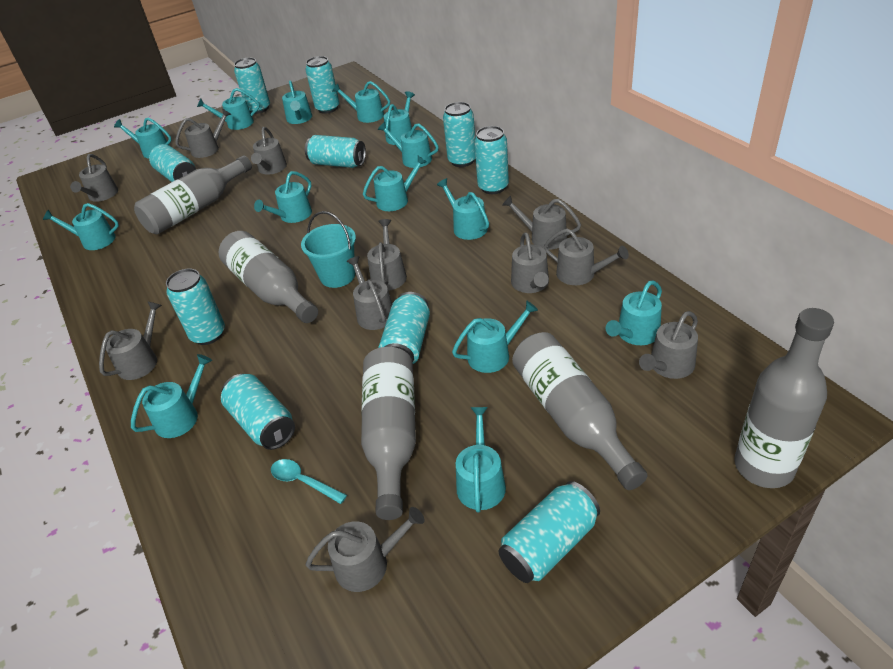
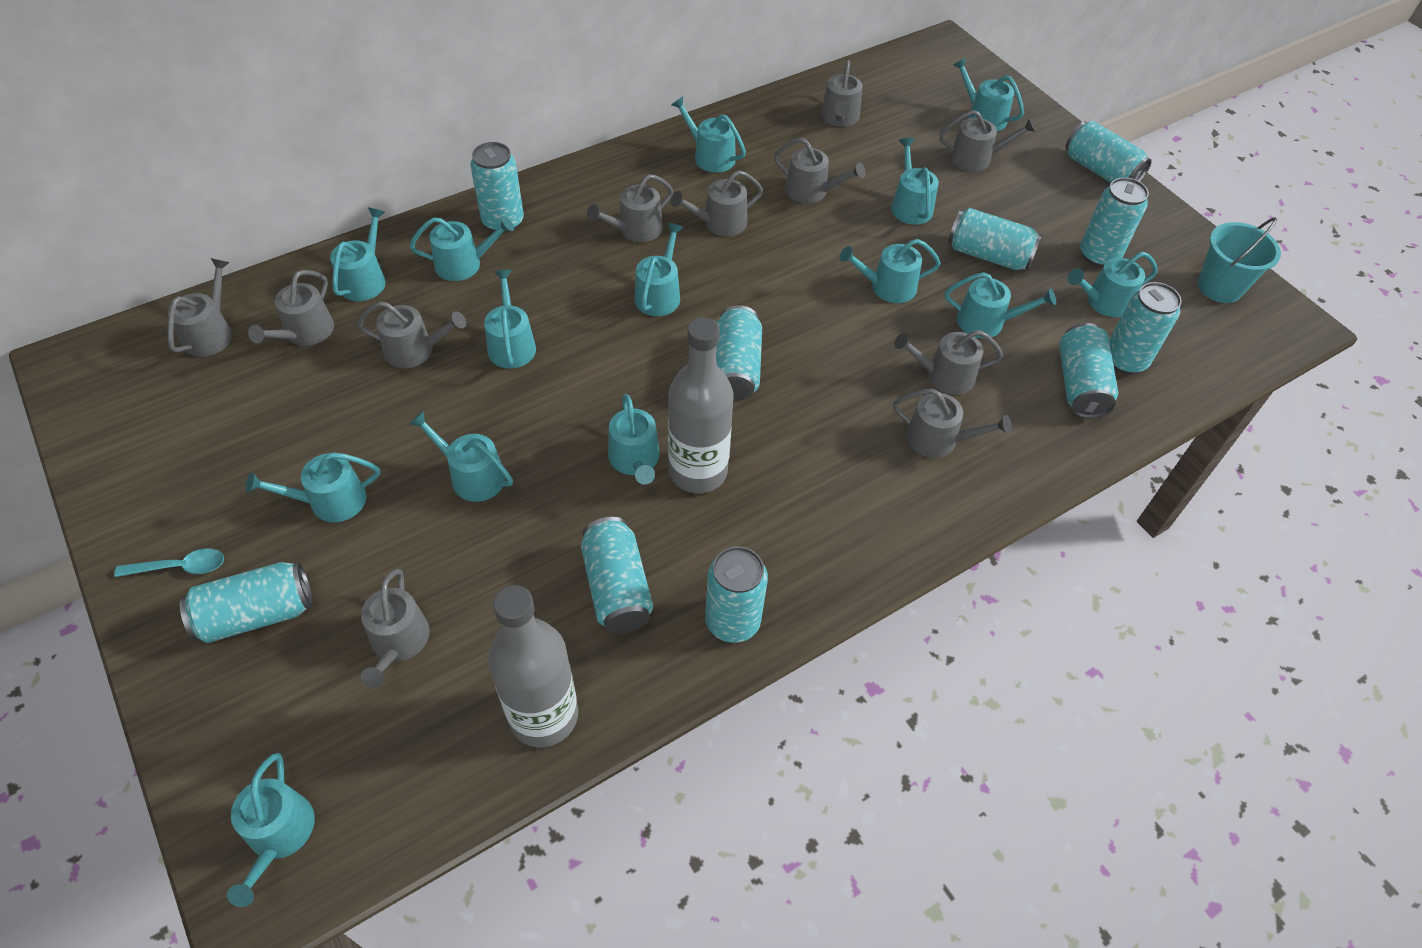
grey bottle: [134,155,252,235] [218,231,318,323] [361,347,416,520] [512,332,648,490] [734,308,834,488] = 5 -> [488,585,578,747] [668,317,734,493] = 2

